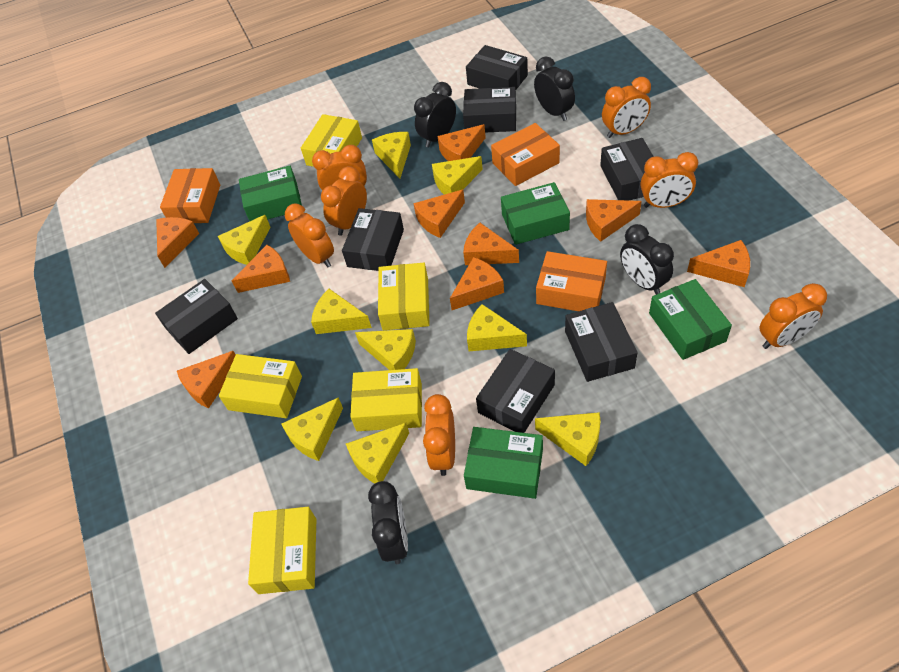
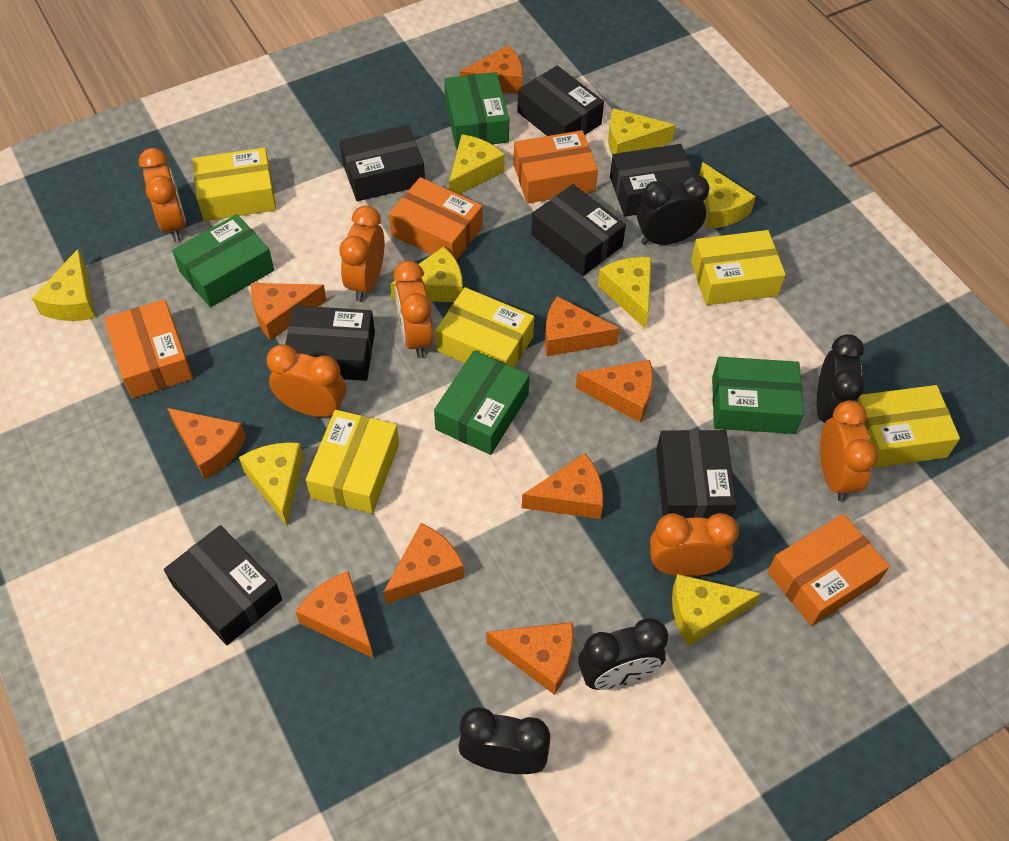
orange box: [160,168,220,223] [491,123,560,186] [536,251,607,311] = 3 -> [104,299,193,399] [389,177,483,260] [513,130,598,204] [767,514,890,626] = 4
orange clock: [285,204,334,268] [312,145,367,191] [321,166,367,236] [423,394,455,476] [602,77,651,138] [641,152,698,208] [759,283,827,349] = 7 -> [139,148,186,242] [267,344,346,417] [339,206,385,301] [394,260,433,358] [650,513,739,577] [820,400,878,501] = 6
yellow cheese: [218,215,271,265] [281,397,343,461] [311,289,372,334] [346,423,409,483] [355,329,416,370] [372,132,411,178] [432,156,483,195] [467,304,527,351] [535,412,600,466] = 9 -> [32,249,95,321] [239,442,304,526] [390,246,463,302] [449,134,505,194] [598,257,651,329] [608,108,675,155] [672,574,761,646] [699,162,756,229] = 8

